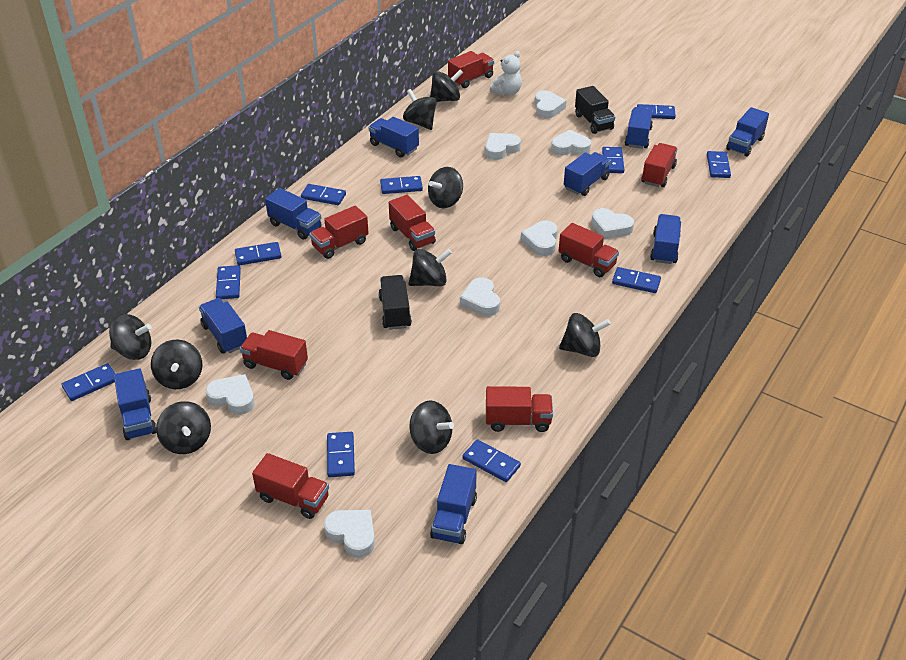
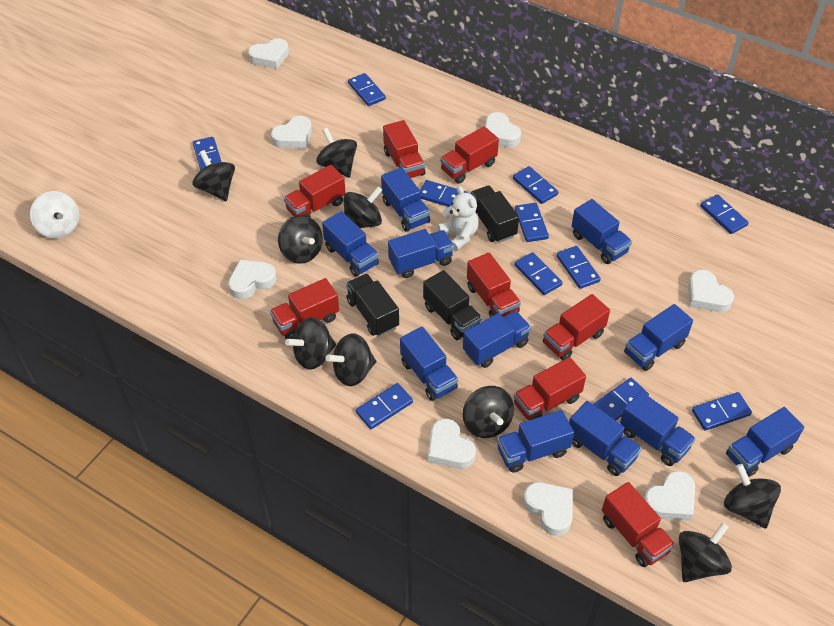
black truck: [379,275,412,330] [575,86,615,134] = 2 -> [346,274,399,336] [423,270,482,340] [469,185,519,243] = 3
blue truck: [114,368,157,440] [199,298,247,354] [265,188,322,240] [369,117,419,158] [430,464,477,544] [564,152,611,196] [625,107,653,149] [650,214,681,264] [726,107,769,157] = 9 -> [322,211,379,277] [381,167,430,232] [388,229,454,278] [400,327,458,401] [463,310,531,368] [497,410,574,473] [569,401,642,476] [572,199,632,264] [620,391,696,466] [624,304,693,371] [726,407,804,477] = 11
white spinning top: none = 0 -> [30,191,79,239] = 1

